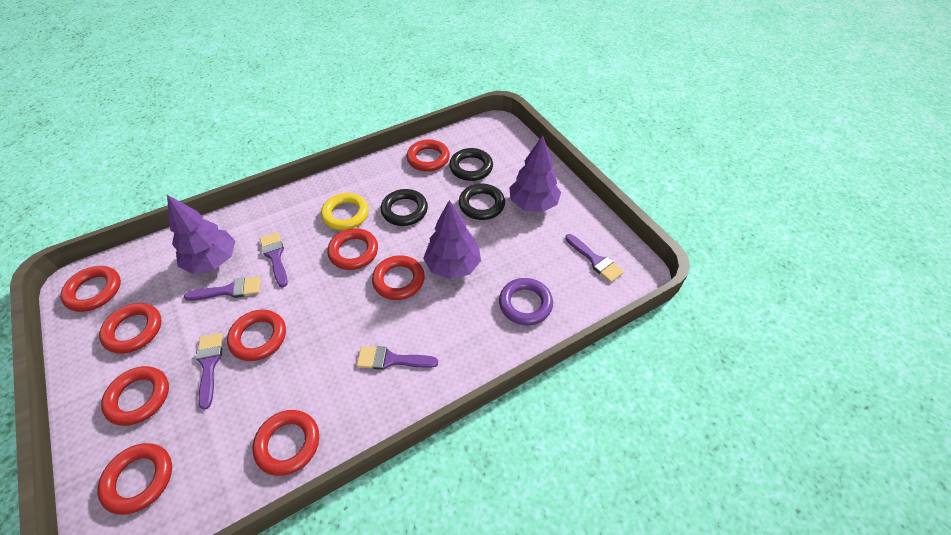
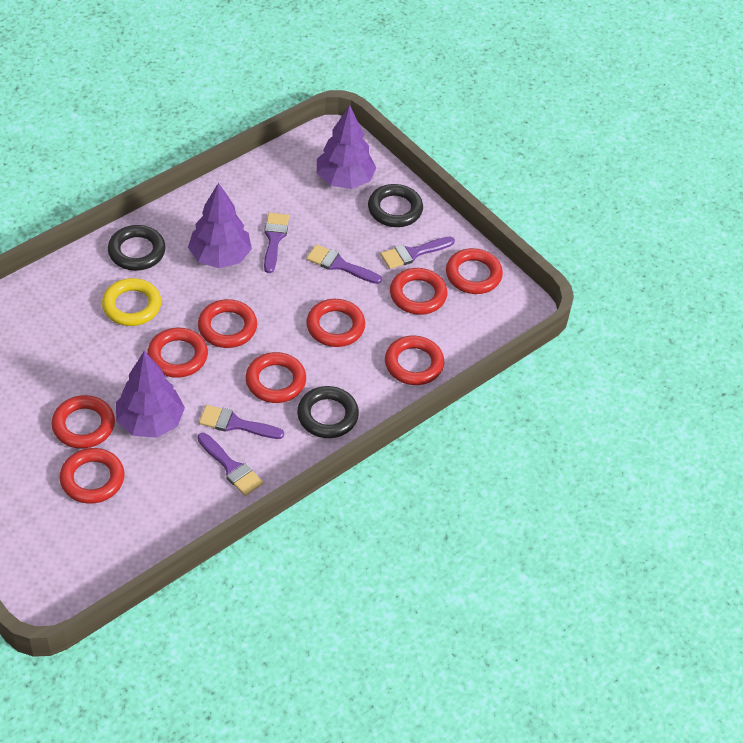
purple ring: [499,278,553,325] = 1 -> none = 0

